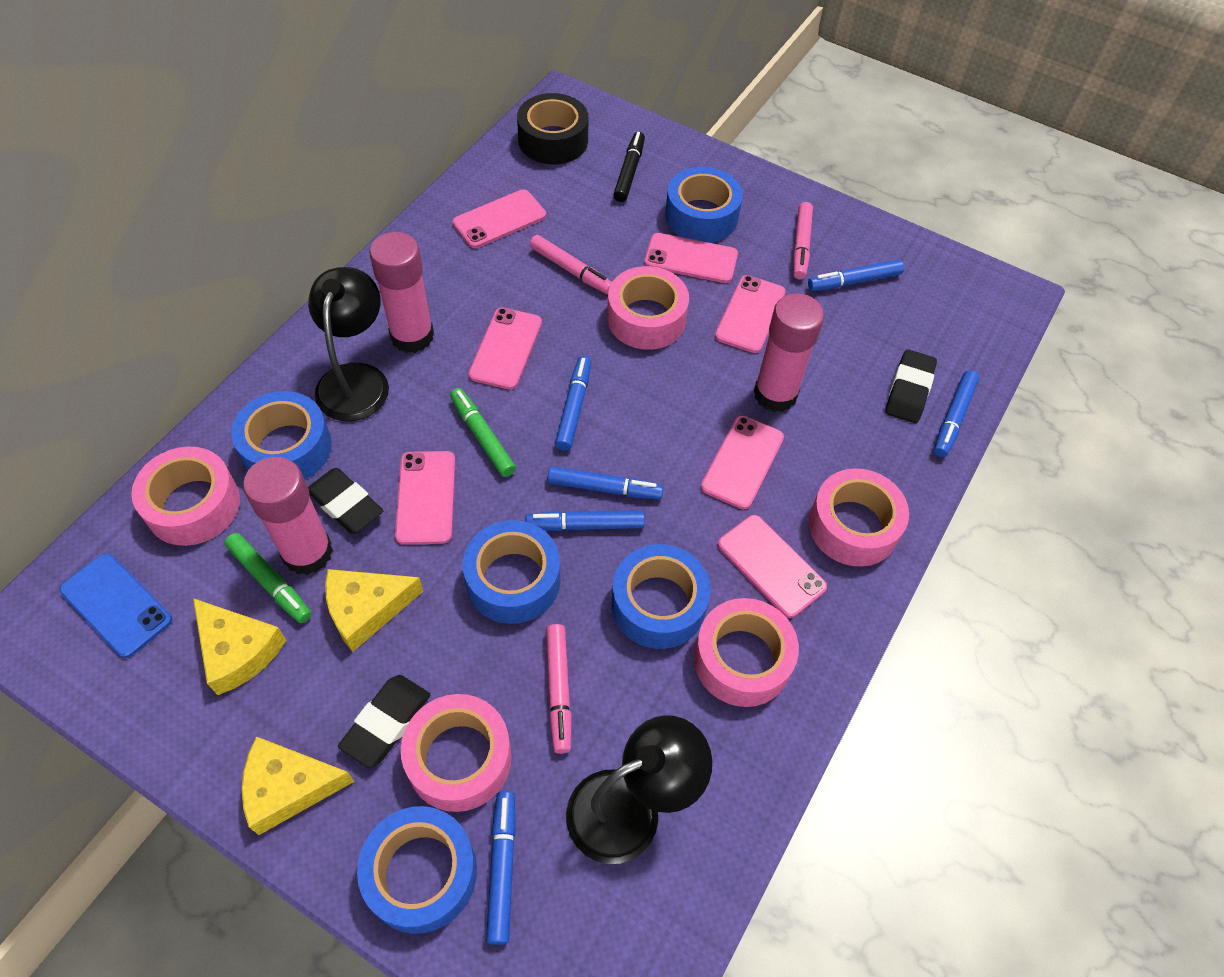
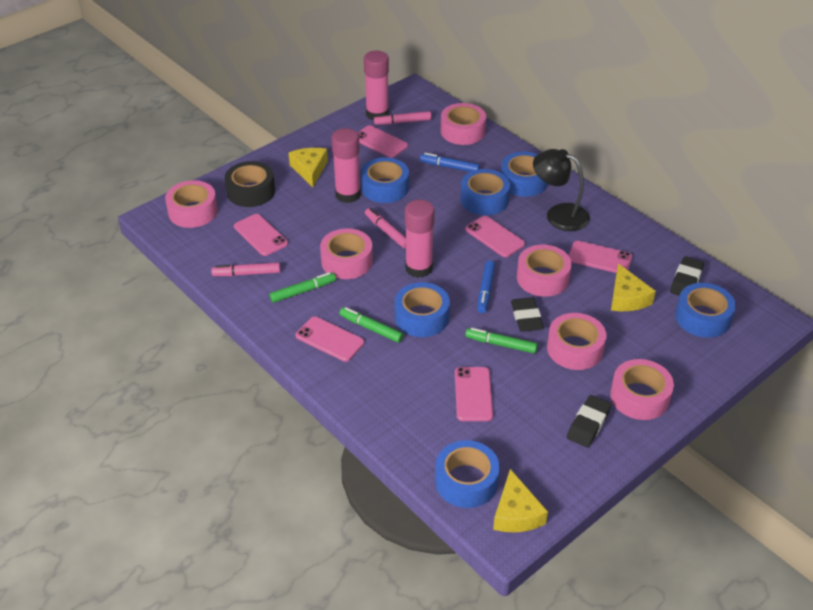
black lamp: [308,267,389,421] [566,715,712,864] = 2 -> [533,149,590,231] = 1
black marker: [613,132,645,202] = 1 -> none = 0
blue marker: [486,791,516,945] [526,510,645,531] [547,466,663,499] [555,356,591,451] [808,259,904,291] [934,370,979,457] = 6 -> [420,153,480,172] [477,260,495,313] = 2
blue phone: [60,553,172,658] = 1 -> none = 0
blue tape: [231,391,332,480] [357,806,477,934] [463,520,560,624] [612,544,711,649] [665,167,743,243] = 5 -> [361,157,409,203] [395,282,450,337] [435,440,500,508] [460,169,510,215] [501,151,548,197] [675,283,736,338] = 6
green marker: [224,533,312,623] [450,388,516,477] = 2 -> [270,272,336,303] [339,307,404,343] [465,328,538,354] = 3
pink phone: [395,451,455,545] [453,189,546,248] [469,308,542,390] [644,233,738,283] [701,416,784,509] [715,275,786,353] [718,515,827,618] = 7 -> [234,214,288,256] [296,316,364,362] [357,125,408,158] [455,367,493,421] [465,216,525,257] [568,241,632,273] = 6
pink tape: [131,447,240,546] [401,694,512,812] [607,266,689,350] [694,598,799,707] [809,468,909,567] = 5 -> [165,180,218,228] [320,228,373,279] [441,103,486,145] [517,245,572,297] [547,313,606,370] [610,359,674,420] = 6

